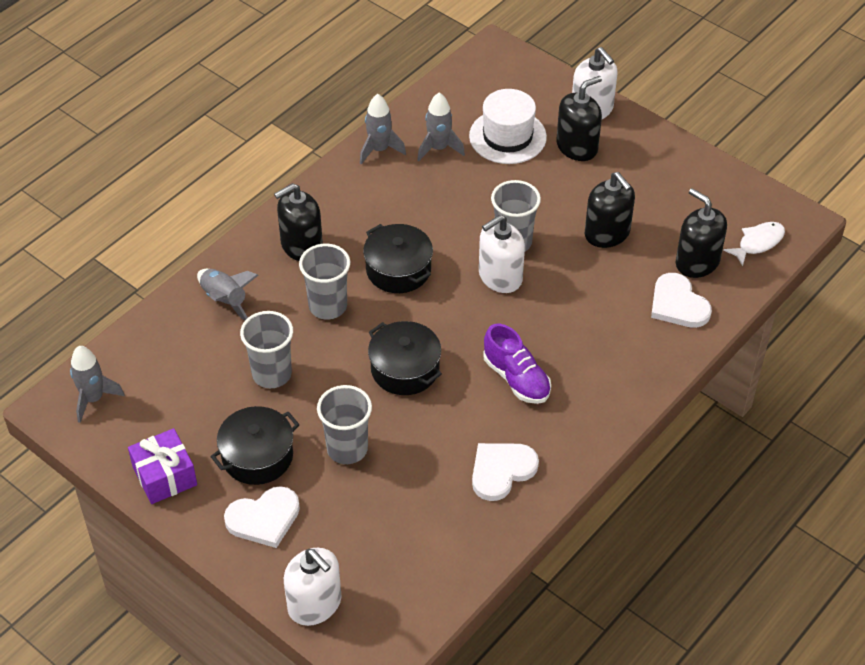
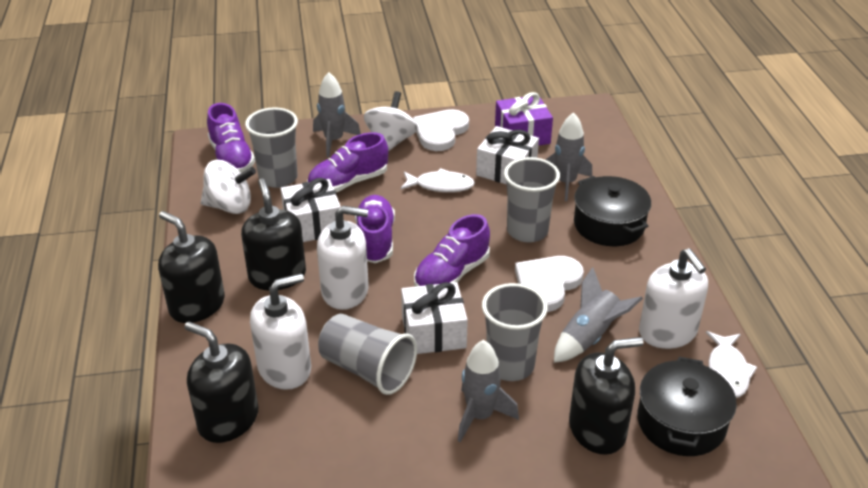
black pot: [211,406,300,485] [363,224,433,293] [368,321,442,395] = 3 -> [574,176,651,246] [637,357,737,456] = 2
purple shoe: [484,324,551,404] = 1 -> [207,103,255,173] [307,132,388,192] [355,195,395,263] [414,214,490,287] = 4
white fish: [723,222,785,266] = 1 -> [401,168,475,192] [706,331,757,398] = 2
white gift: none = 0 -> [281,178,341,242] [401,282,468,354] [476,126,539,184] = 3
white hat: [469,89,547,164] = 1 -> none = 0
white heart: [224,486,300,548] [472,443,539,501] [651,273,712,328] = 3 -> [413,109,469,151] [515,256,584,312] = 2
white spinning top: none = 0 -> [201,160,256,214] [364,91,418,152] = 2

